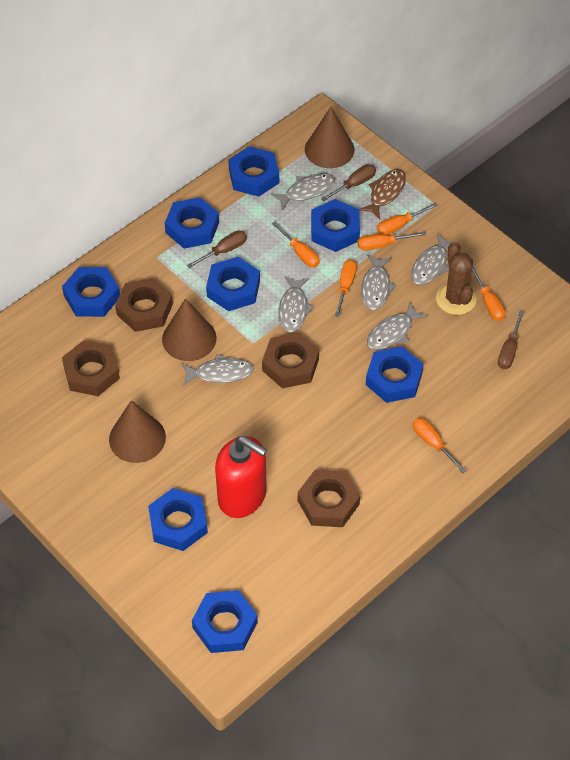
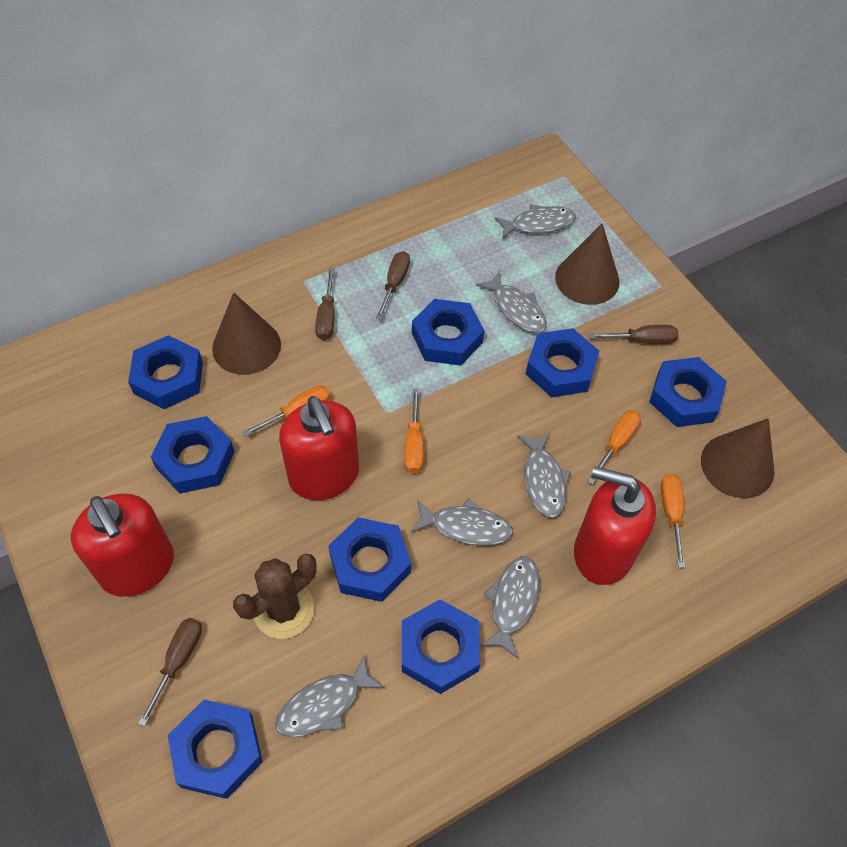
brown fish: [359,169,406,219] = 1 -> none = 0
brown nut: [62,340,120,396] [115,278,173,332] [262,332,319,389] [298,470,360,527] = 4 -> none = 0
brown screwdriver: [187,231,247,268] [321,164,376,201] [498,311,524,369] = 3 -> [138,618,202,726] [315,268,335,340] [376,251,410,320] [588,325,678,344] = 4
orange screwdriver: [272,222,320,267] [335,259,357,317] [357,232,425,251] [377,203,437,235] [413,418,467,473] [472,266,506,321] = 6 -> [243,385,331,436] [404,389,424,474] [587,410,641,484] [661,473,685,568] = 4
red soap dispenser: [215,436,267,518] = 1 -> [71,494,174,596] [279,396,359,500] [574,466,656,585] = 3

